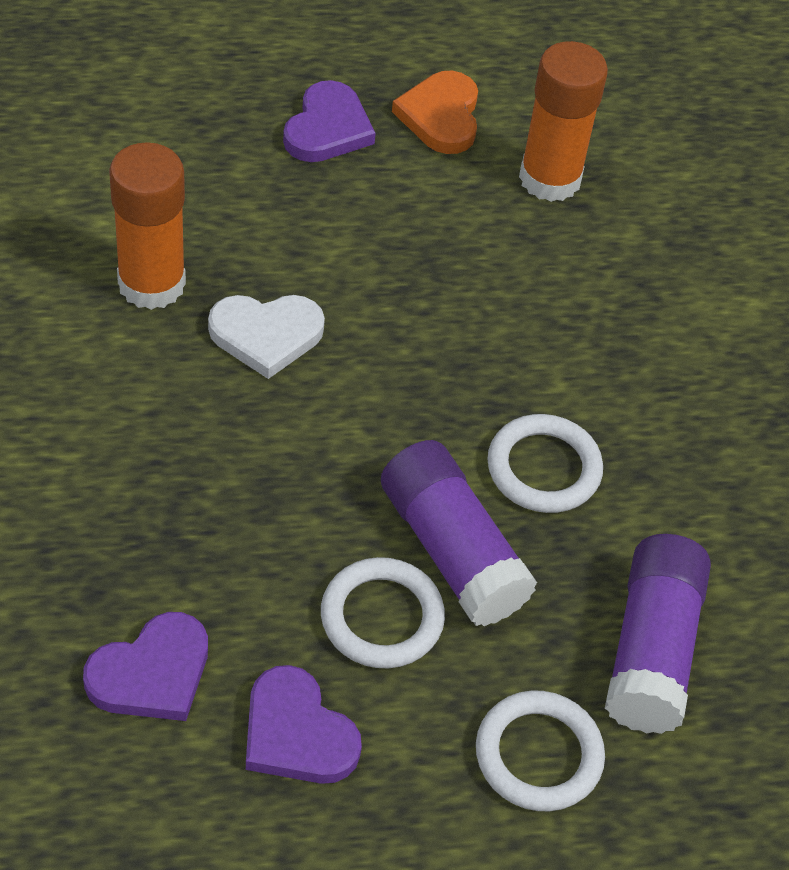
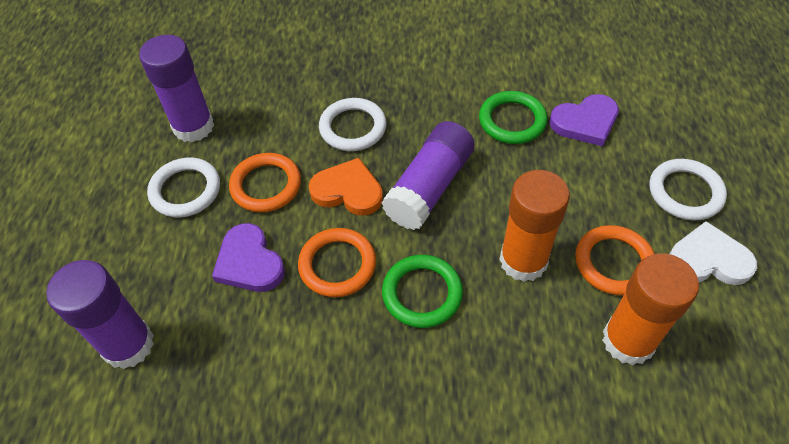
green ring: none = 0 -> [382,255,463,328] [479,91,547,144] = 2
orange ring: none = 0 -> [229,153,301,212] [298,228,376,297] [575,225,655,295] = 3
purple glue stick: [381,440,537,626] [605,534,711,734] = 2 -> [46,260,154,369] [139,35,214,142] [382,121,475,230] = 3
purple heart: [83,612,208,721] [246,665,362,784] [283,80,376,162] = 3 -> [212,223,285,292] [549,94,619,146] = 2

